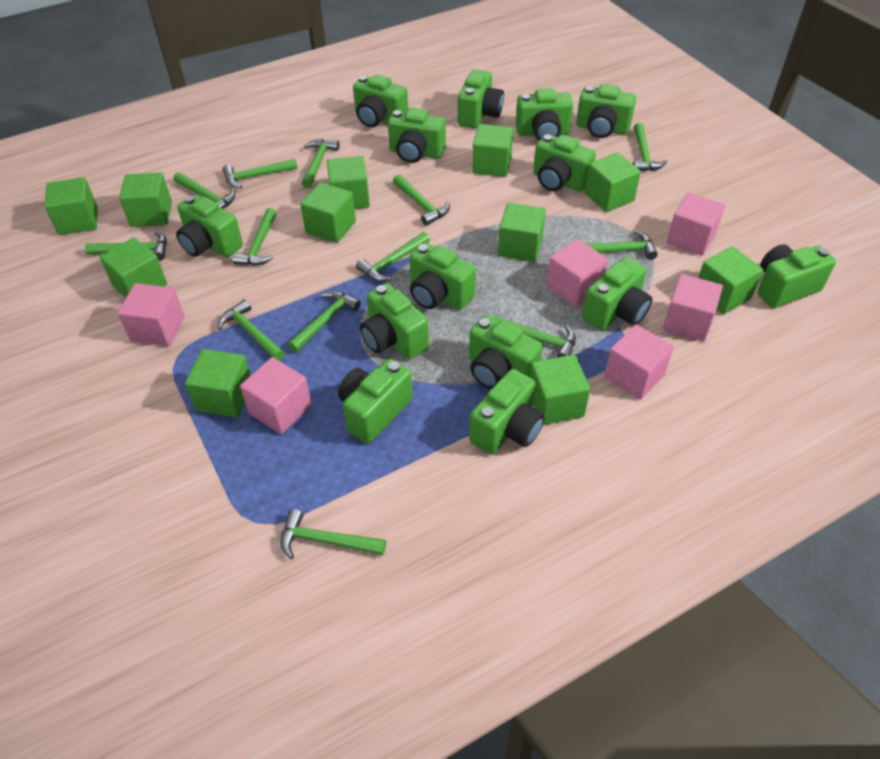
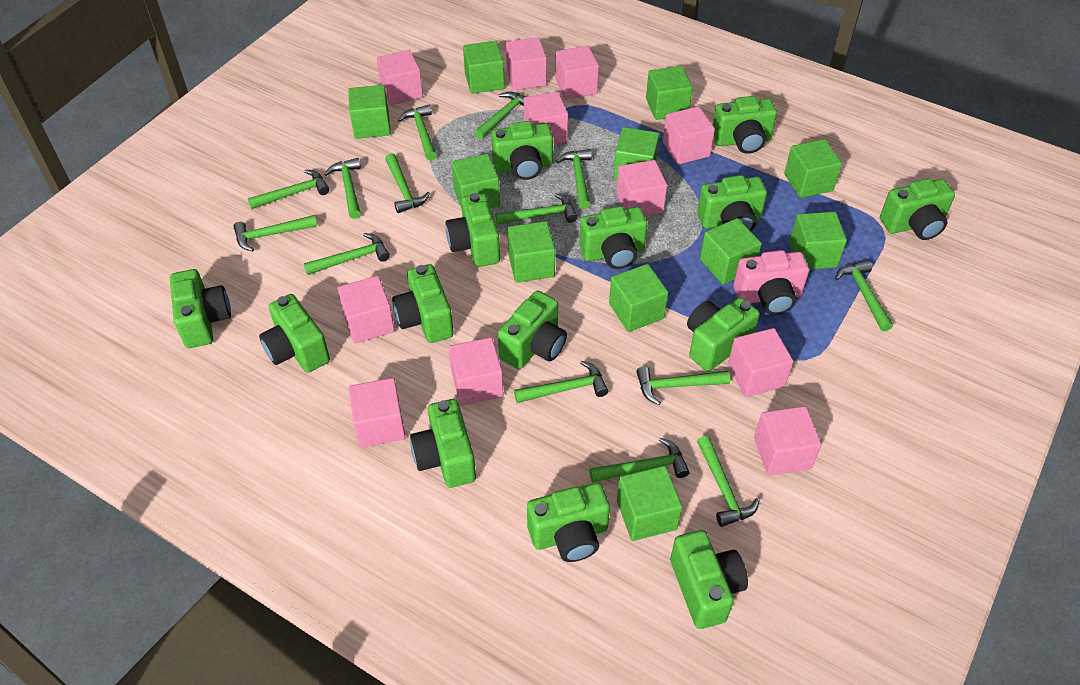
green hammer: [85,231,167,261] [173,172,235,209] [218,299,285,361] [223,159,298,189] [232,208,277,266] [281,509,386,559] [288,291,361,352] [301,139,339,188] [356,232,430,282] [393,175,450,226] [492,316,576,358] [587,230,658,260] [633,123,667,171] = 13 -> [233,215,317,251] [248,170,330,209] [304,233,390,275] [324,158,361,219] [385,153,430,213] [398,105,437,160] [474,92,526,139] [495,193,577,225] [514,361,608,403] [556,149,592,209] [589,438,689,483] [636,366,730,405] [697,436,760,527] [835,260,893,332] = 14
pink camera: none = 0 -> [734,250,809,315] = 1
pink cube: [118,283,185,347] [240,357,312,434] [546,239,608,307] [604,324,674,400] [663,274,723,342] [667,193,725,256] = 6 -> [337,276,395,343] [349,378,406,448] [377,50,423,105] [449,337,504,406] [506,37,547,90] [524,92,568,144] [555,46,599,99] [616,160,667,216] [663,106,715,165] [728,328,793,397] [754,406,821,476] = 11

